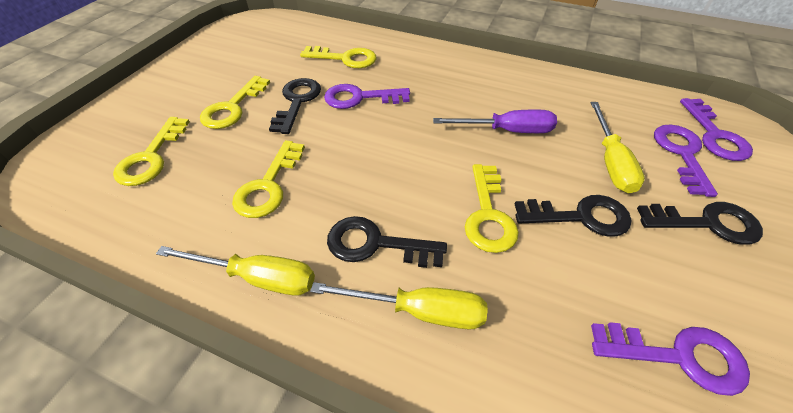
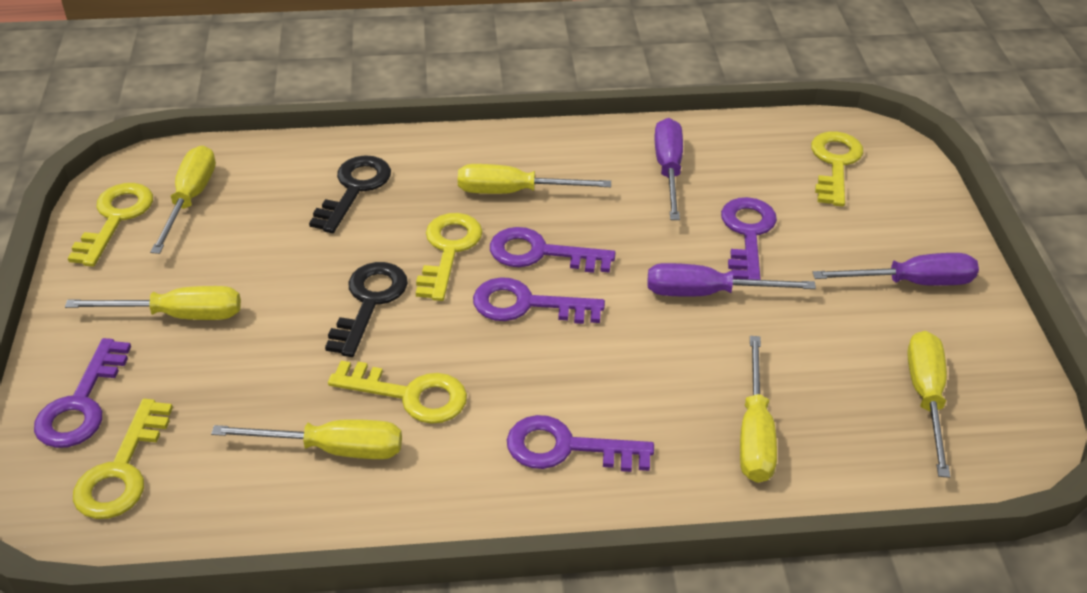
black key: [269,78,321,134] [327,216,447,268] [515,195,632,237] [637,202,763,245] = 4 -> [309,155,391,233] [325,262,408,357] = 2
purple key: [324,84,410,109] [591,322,750,396] [654,125,718,197] [680,98,753,161] = 4 -> [34,338,131,448] [473,277,605,324] [490,227,616,273] [507,415,654,472] [721,197,777,280] = 5
purple screwdriver: [433,110,557,133] = 1 -> [647,263,816,297] [654,118,683,220] [813,253,979,286] = 3
yellow screwdriver: [156,246,315,296] [310,282,488,330] [591,102,645,194] = 3 -> [65,286,241,320] [150,146,216,254] [211,419,402,459] [458,164,611,194] [740,336,777,483] [907,331,950,478] = 6

